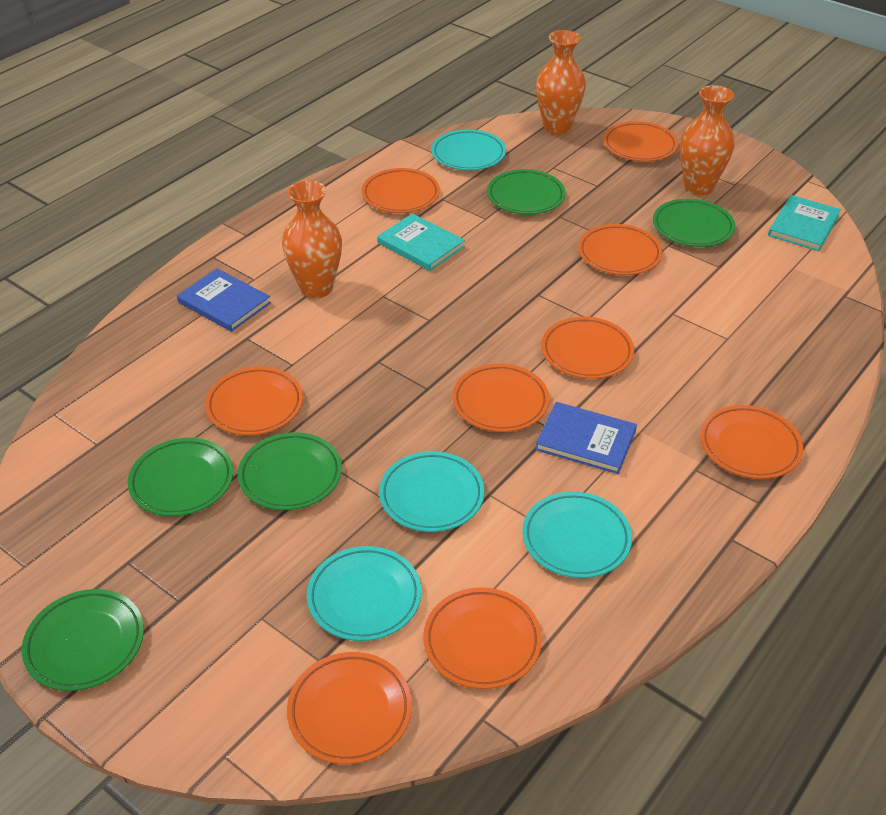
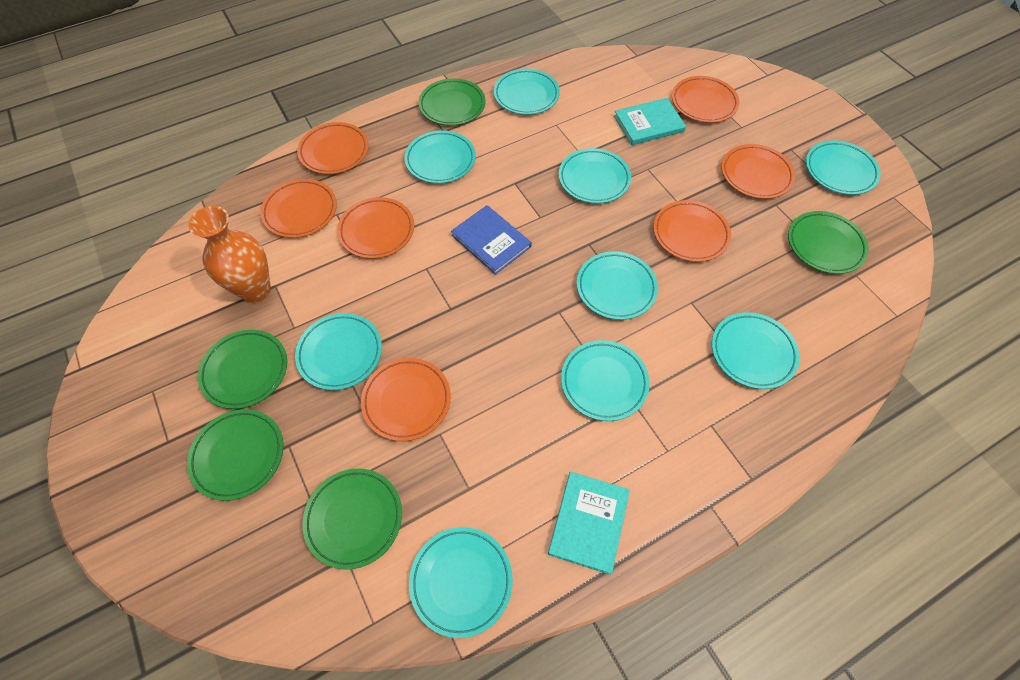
blue book: [177,268,271,332] [535,402,637,474] = 2 -> [451,205,532,275] = 1
orange plate: [205,367,303,435] [287,652,412,764] [361,168,440,213] [423,587,542,689] [452,364,549,432] [541,317,634,379] [578,224,663,275] [603,121,678,162] [700,405,803,479] = 9 -> [260,179,337,238] [297,122,369,174] [337,197,414,259] [361,358,451,441] [653,200,731,262] [672,76,739,123] [721,144,795,199] = 7
orange vase: [282,180,342,299] [536,30,586,135] [680,85,735,195] = 3 -> [188,206,271,303] = 1
turquoise plate: [307,546,421,641] [379,451,484,532] [431,129,506,171] [522,492,632,578] = 4 -> [295,313,382,390] [404,130,476,184] [409,527,513,638] [494,69,560,115] [559,148,631,204] [561,340,650,421] [577,251,658,320] [712,312,800,389] [806,140,881,195] = 9

